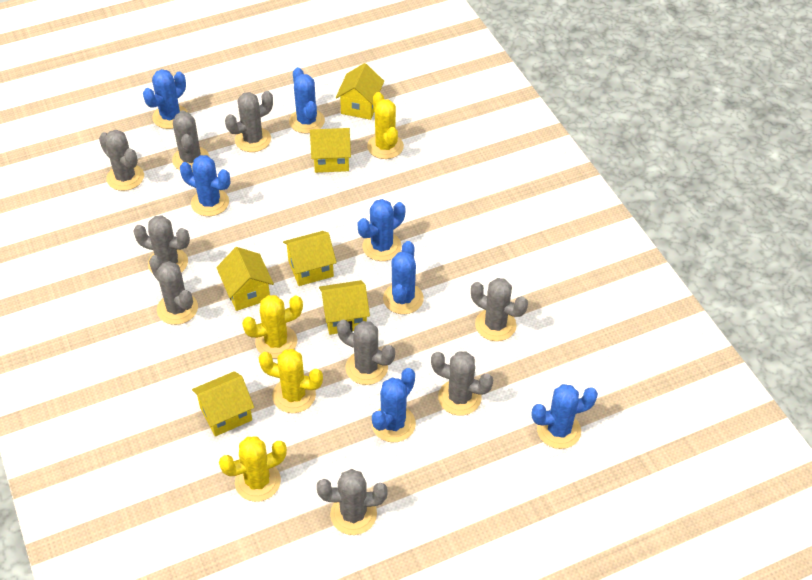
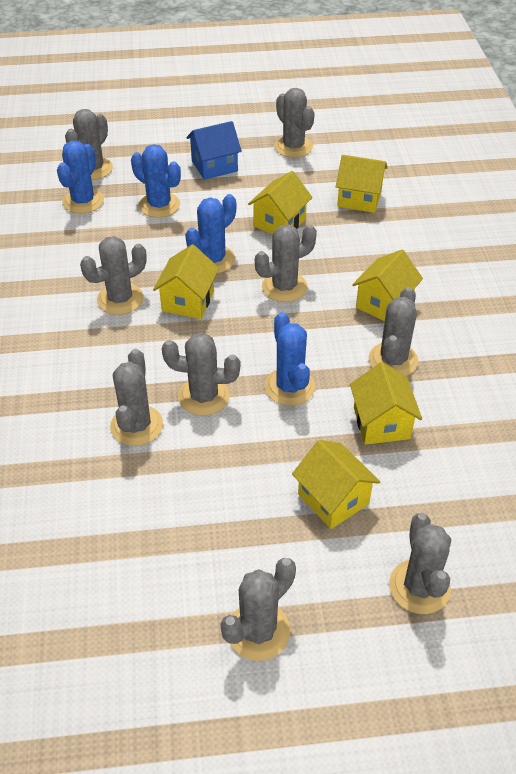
blue cactus: [143,69,188,129] [180,155,230,216] [289,67,325,133] [357,199,405,261] [372,368,416,442] [383,241,424,314] [532,384,598,449] = 7 -> [57,141,104,214] [131,144,181,218] [185,194,236,273] [265,312,315,406] = 4
blue house: none = 0 -> [186,121,242,180] = 1
yellow cactus: [219,436,287,502] [242,295,303,359] [259,349,323,413] [367,92,404,159] = 4 -> none = 0

